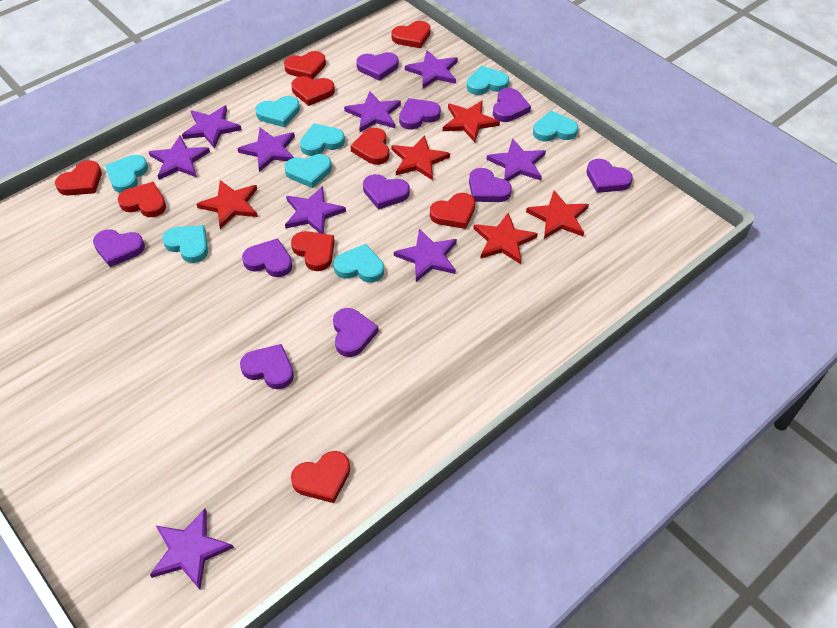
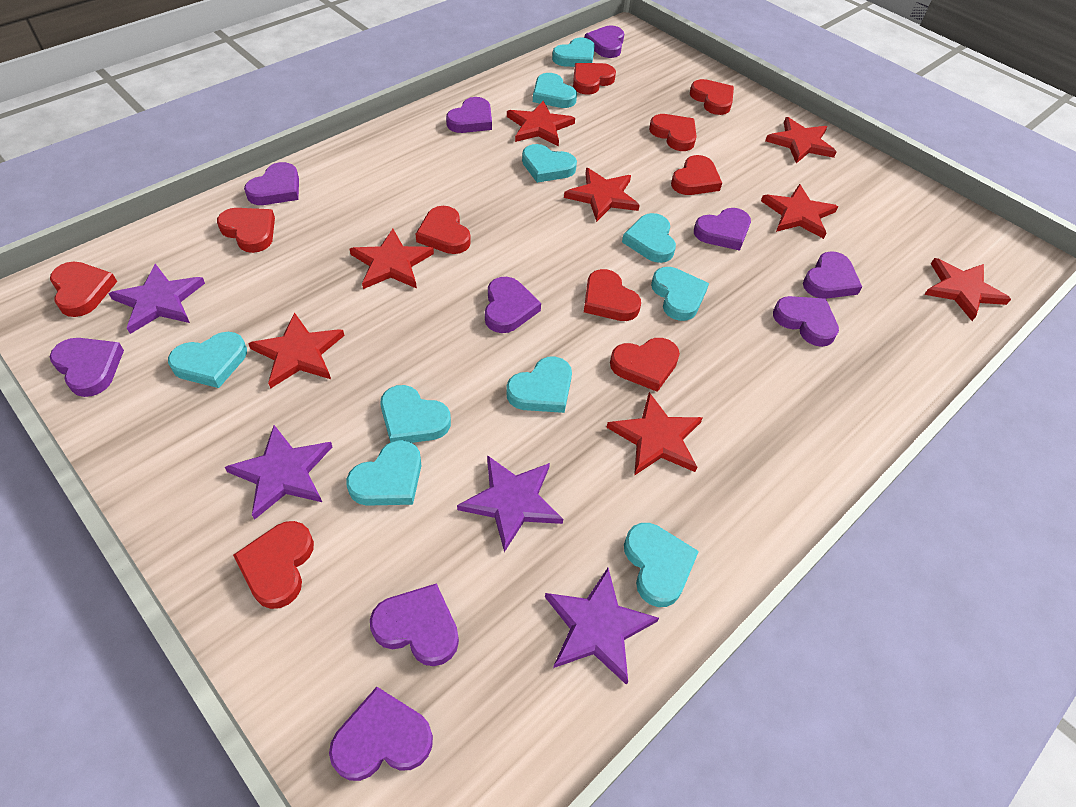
purple star: [149,136,210,180] [150,509,234,590] [182,105,242,149] [237,128,295,172] [285,186,346,234] [344,91,401,132] [394,229,457,282] [405,50,458,88] [486,138,546,181] = 9 -> [108,264,205,334] [225,425,332,520] [457,455,563,552] [545,568,659,685] = 4
red heart: [55,160,102,195] [118,182,166,217] [284,51,326,80] [291,76,335,106] [291,231,335,271] [291,451,350,503] [350,128,389,165] [391,21,431,48] [430,193,475,229] = 9 -> [50,262,117,317] [217,208,275,253] [233,521,314,609] [416,206,471,254] [573,63,616,95] [584,269,641,321] [610,338,680,392] [649,114,697,151] [671,155,722,195] [690,79,734,115] = 10
red star: [197,180,258,229] [392,135,450,180] [443,100,500,142] [473,212,538,264] [526,190,589,239] = 5 -> [248,312,345,389] [350,229,434,289] [507,101,575,146] [564,168,640,222] [606,392,703,476] [761,184,838,239] [765,117,836,163] [924,258,1011,321] = 8
turquoise heart: [105,155,148,193] [162,225,208,263] [255,96,300,127] [285,154,332,188] [300,123,345,156] [333,244,384,283] [467,66,509,95] [533,111,578,142] = 8 -> [168,332,247,388] [346,440,421,506] [380,385,451,443] [506,357,572,413] [522,144,577,183] [533,73,577,108] [552,38,595,67] [622,213,676,263] [624,523,699,607] [651,267,709,321] = 10

